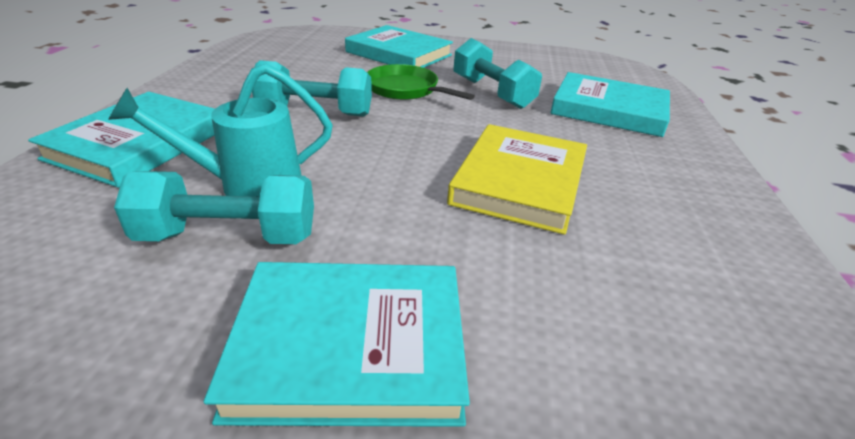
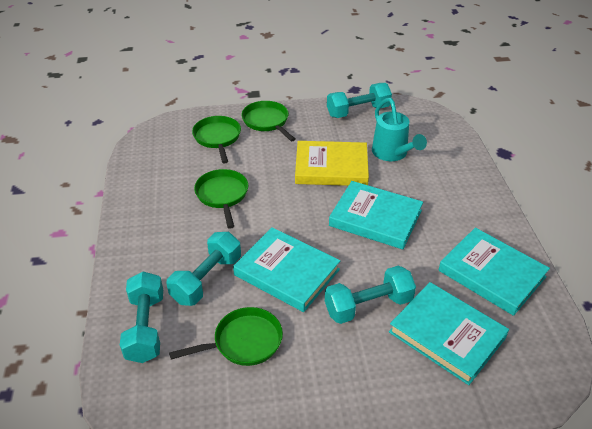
green pan: [367,64,475,100] = 1 -> [169,307,283,366] [192,116,241,163] [194,169,248,229] [242,101,295,141] = 4
turquoise dumbbell: [114,171,314,244] [252,60,372,117] [454,38,542,109] = 3 -> [120,271,163,363] [166,232,241,306] [325,266,416,324] [327,83,392,118] = 4

